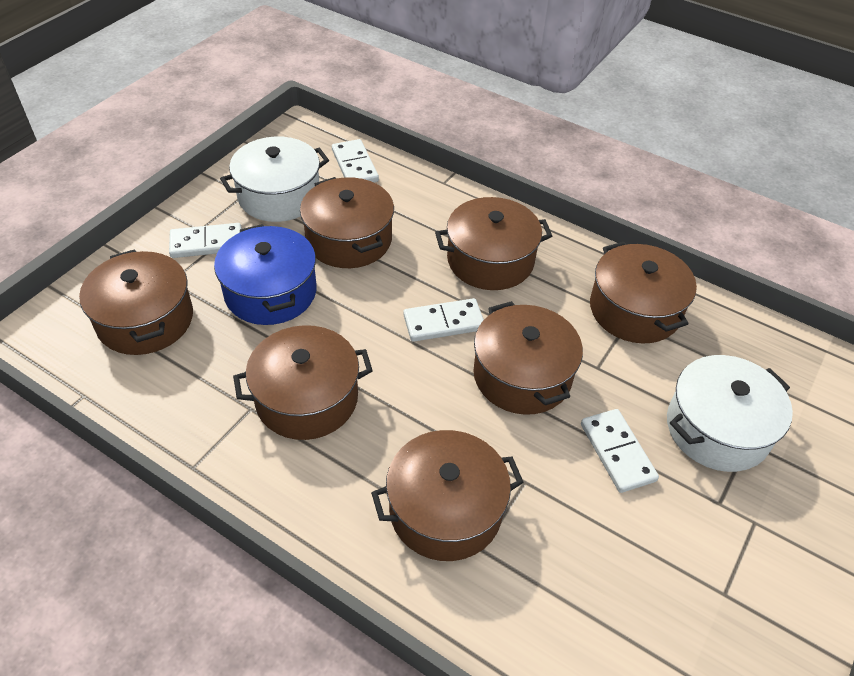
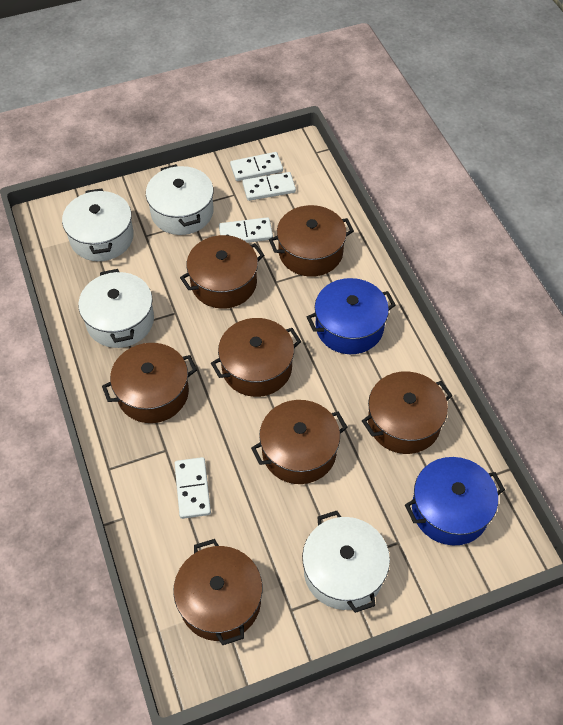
blue pot: [214,224,316,325] = 1 -> [307,278,396,354] [405,457,505,546] = 2
white pot: [220,137,329,222] [667,355,793,472] = 2 -> [62,189,134,261] [78,269,154,348] [146,164,214,235] [302,511,390,613] = 4

